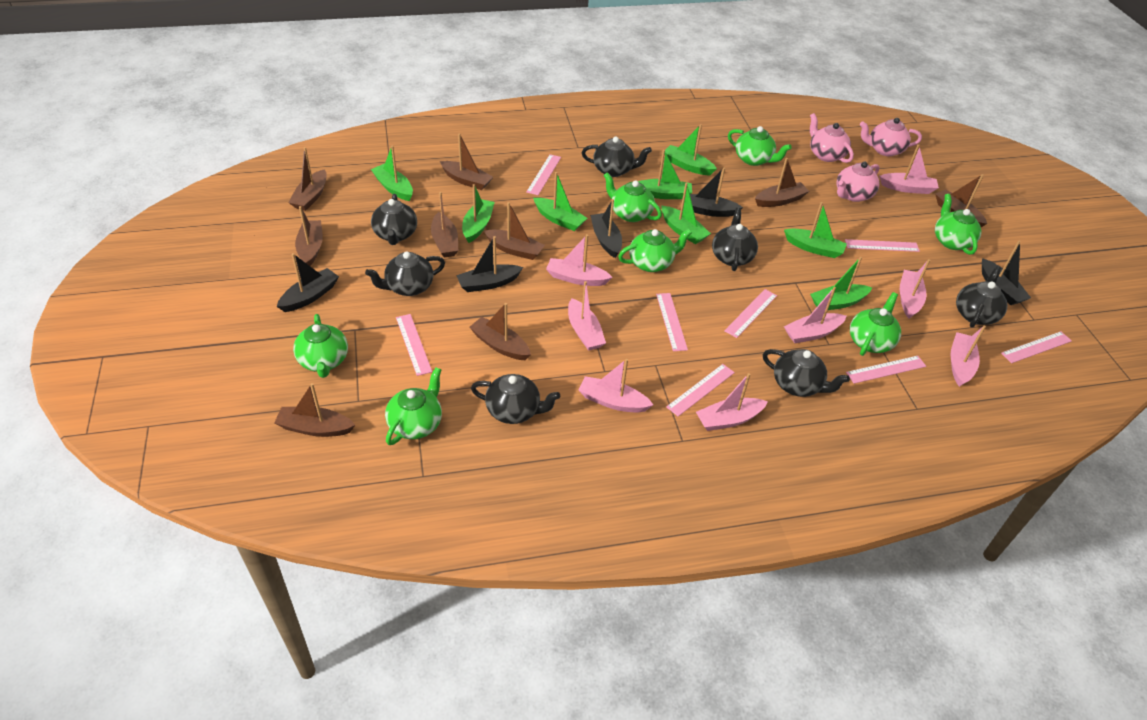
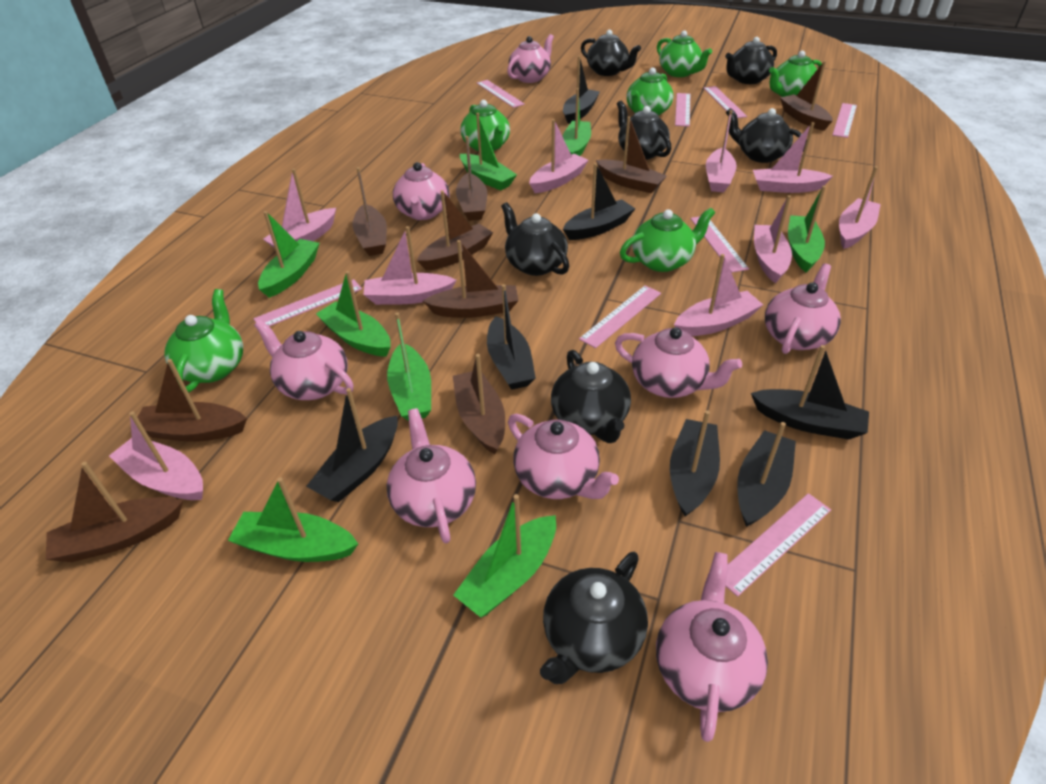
black boat: [277,253,339,312] [456,236,523,292] [590,199,622,258] [690,168,743,217] [982,240,1031,305] = 5 -> [306,388,398,502] [487,284,536,390] [563,56,600,124] [563,163,636,240] [670,410,720,517] [737,422,796,527] [751,345,869,440] = 7
green teapot: [293,314,348,378] [385,367,442,445] [604,172,662,222] [618,229,692,272] [728,126,792,166] [850,292,901,356] [935,194,982,255] = 7 -> [164,289,243,393] [461,100,510,152] [620,208,715,272] [626,68,674,116] [657,30,712,77] [769,51,822,97] = 6
pink boat: [546,234,612,286] [568,281,606,351] [578,359,653,413] [696,373,768,431] [784,287,846,343] [879,144,939,194] [900,259,930,319] [950,326,986,387] = 8 -> [109,411,203,500] [263,169,336,248] [364,226,456,305] [529,119,589,193] [674,254,763,336] [706,110,737,193] [753,122,833,193] [754,195,792,283] [839,166,881,249] = 9
pink teapot: [810,113,854,163] [836,162,880,202] [860,118,922,156] = 3 -> [254,320,354,400] [387,408,476,543] [393,162,450,220] [507,34,554,83] [508,414,619,499] [615,327,742,398] [656,552,768,742] [765,263,841,354] = 8

